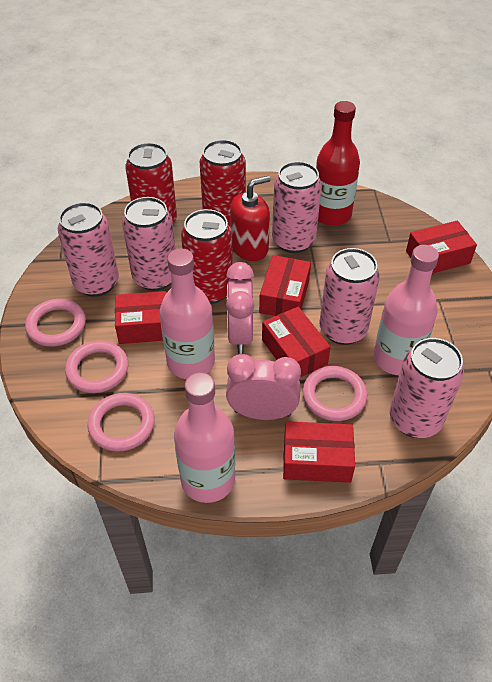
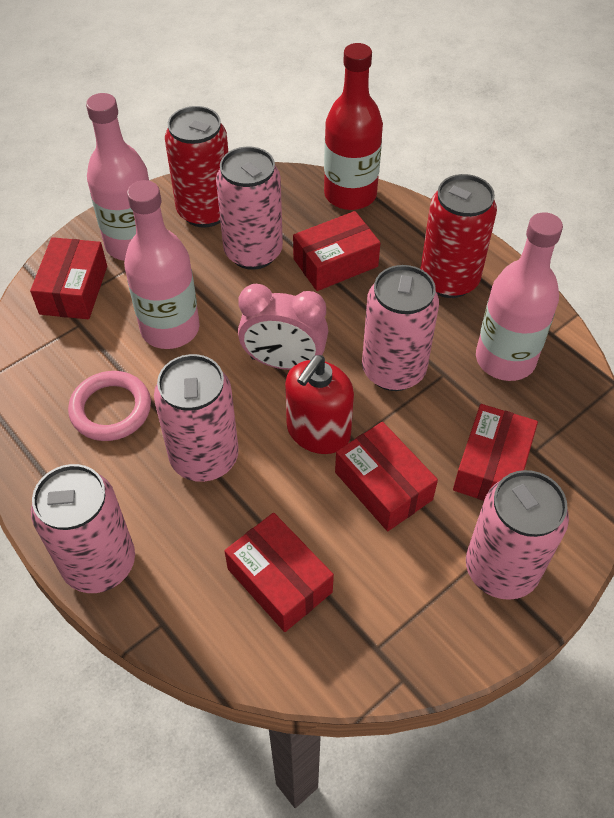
pink clock: [226,262,254,354] [226,354,301,420] = 2 -> [238,284,328,370] = 1
pink ring: [25,299,86,347] [65,341,128,393] [88,393,155,452] [303,366,367,421] = 4 -> [68,371,151,441] = 1
red can: [125,143,177,223] [181,209,233,304] [200,140,246,228] = 3 -> [165,106,228,228] [420,174,497,298] = 2

